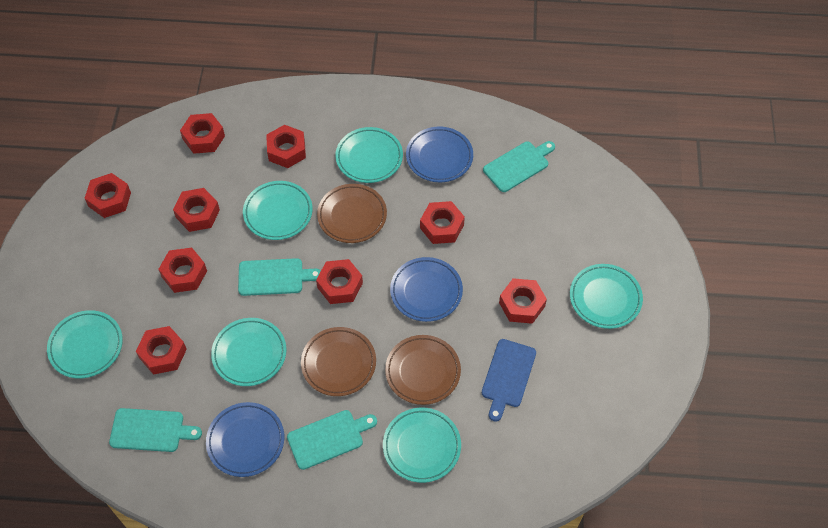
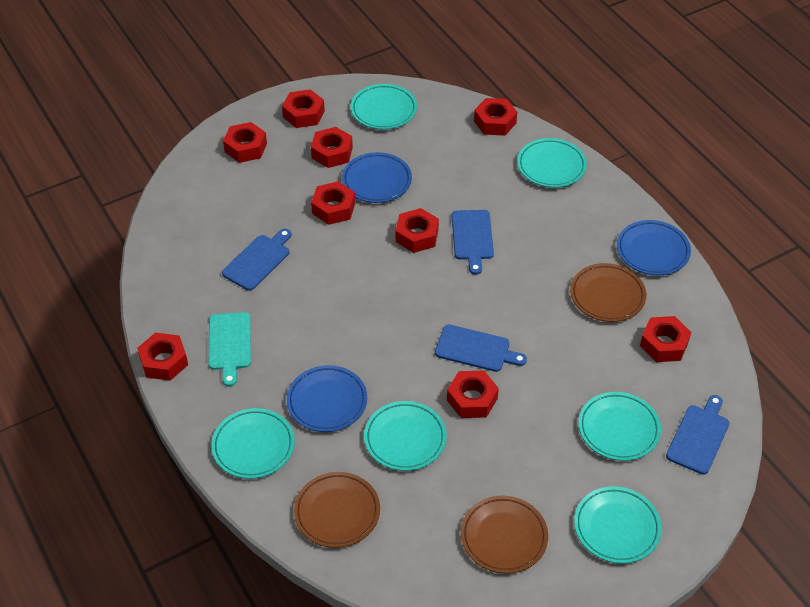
blue cutting board: [482,339,536,421] = 1 -> [222,229,292,291] [435,324,527,372] [452,210,494,275] [666,395,730,475] = 4
turquoise cutting board: [109,408,202,452] [238,258,321,296] [287,410,377,470] [483,141,555,192] = 4 -> [209,312,251,386] = 1

